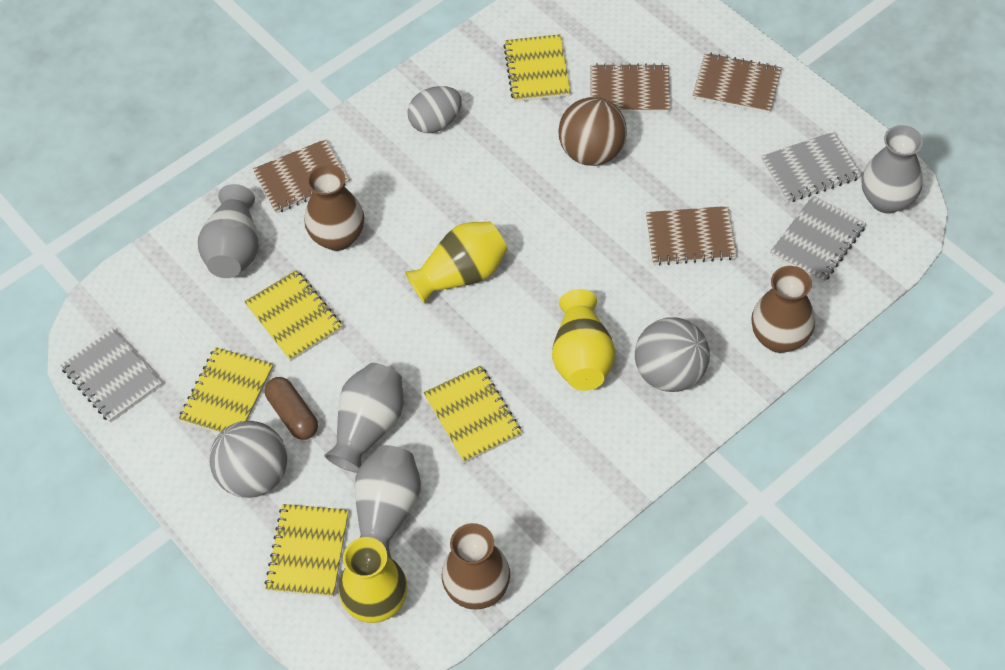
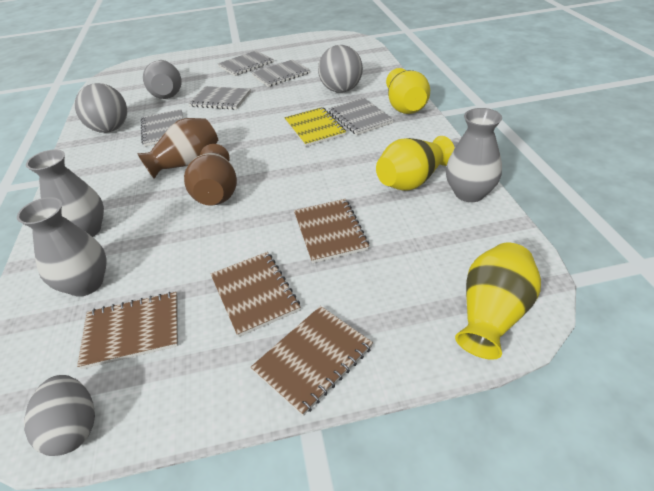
brown ball: [558,97,627,166] = 1 -> none = 0
brown capsule: [265,377,318,440] = 1 -> none = 0
brown vase: [304,164,364,251] [442,523,510,610] [751,266,815,353] = 3 -> [137,118,218,179] [184,144,237,206] = 2
grey notebook: [60,329,162,423] [761,132,862,203] [770,196,866,283] = 3 -> [141,109,183,147] [188,86,251,110] [218,50,274,76] [252,59,310,87] [328,97,394,135] = 5
yellow notebook: [179,347,273,433] [244,270,342,361] [265,504,349,597] [424,365,522,463] [503,34,571,102] = 5 -> [284,107,346,147] = 1

